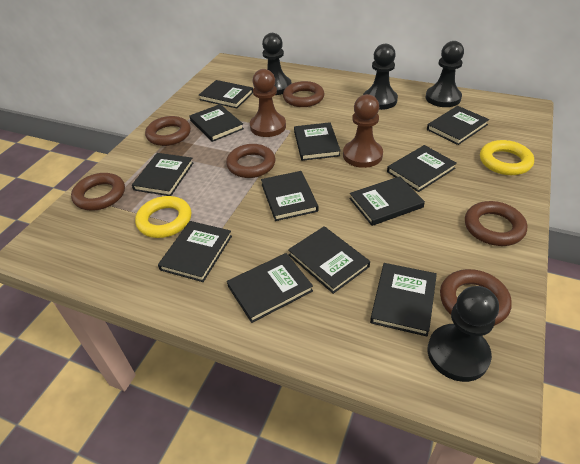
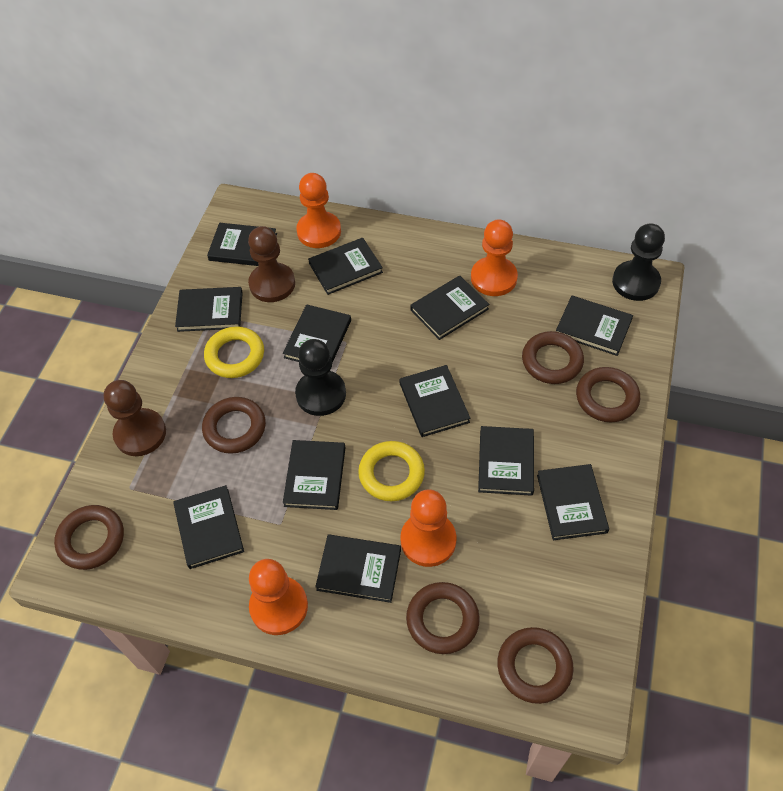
black pawn: [262,33,292,95] [363,44,398,110] [426,41,464,107] [427,286,499,382] = 4 -> [295,339,346,416] [612,223,665,301] = 2
orange pawn: none = 0 -> [249,559,308,635] [296,173,341,248] [400,489,456,567] [471,220,518,296] = 4

